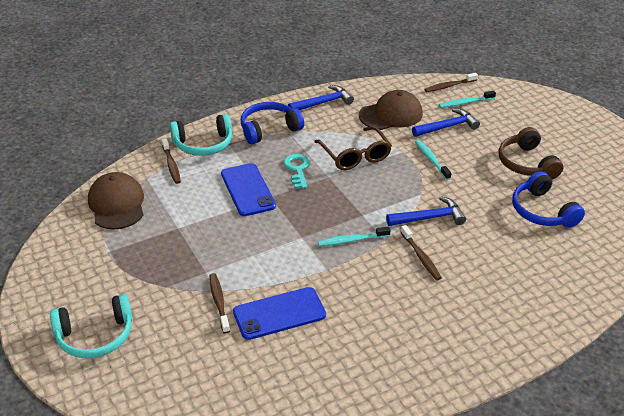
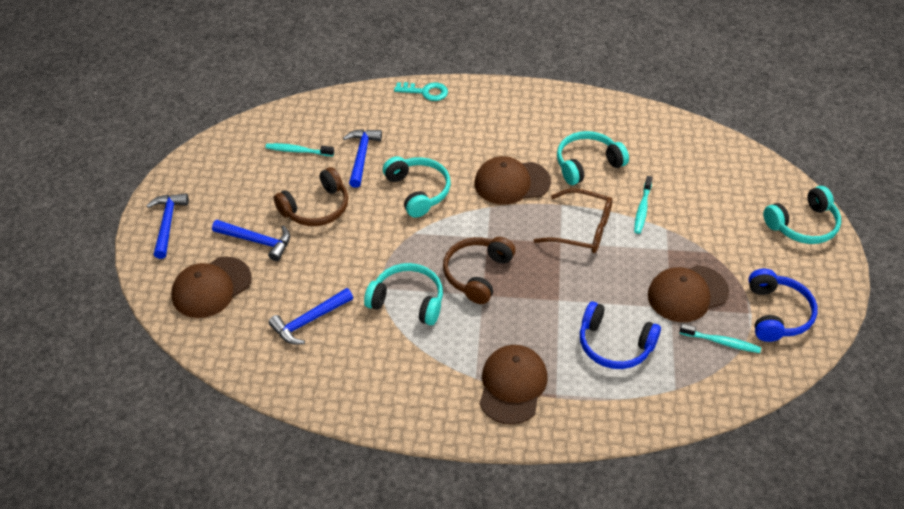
blue hammer: [288,85,354,110] [386,196,466,226] [412,108,480,137] = 3 -> [147,193,189,259] [212,220,290,261] [268,288,353,345] [343,129,382,188] = 4
blue phone: [221,163,276,216] [233,287,326,340] = 2 -> none = 0
brown cap: [88,172,144,230] [359,90,423,130] = 2 -> [171,257,252,318] [474,156,551,205] [480,345,548,425] [648,265,729,322] = 4
brown headphones: [499,127,563,179] = 1 -> [274,167,348,226] [443,237,515,304] = 2
brown toothbrush: [162,138,181,184] [209,273,230,334] [401,225,442,280] [424,73,478,92] = 4 -> none = 0
turquoise headphones: [50,294,132,358] [170,114,232,156] = 2 -> [364,263,443,325] [383,156,451,218] [557,131,629,185] [763,186,841,244] = 4

